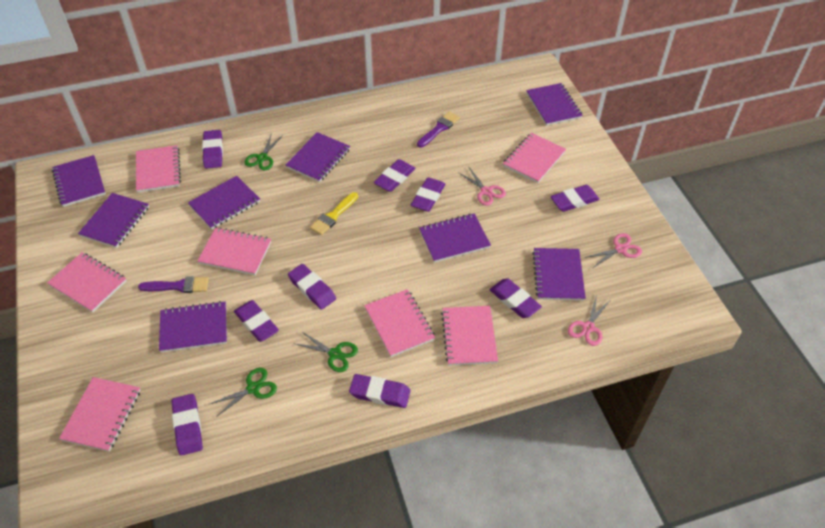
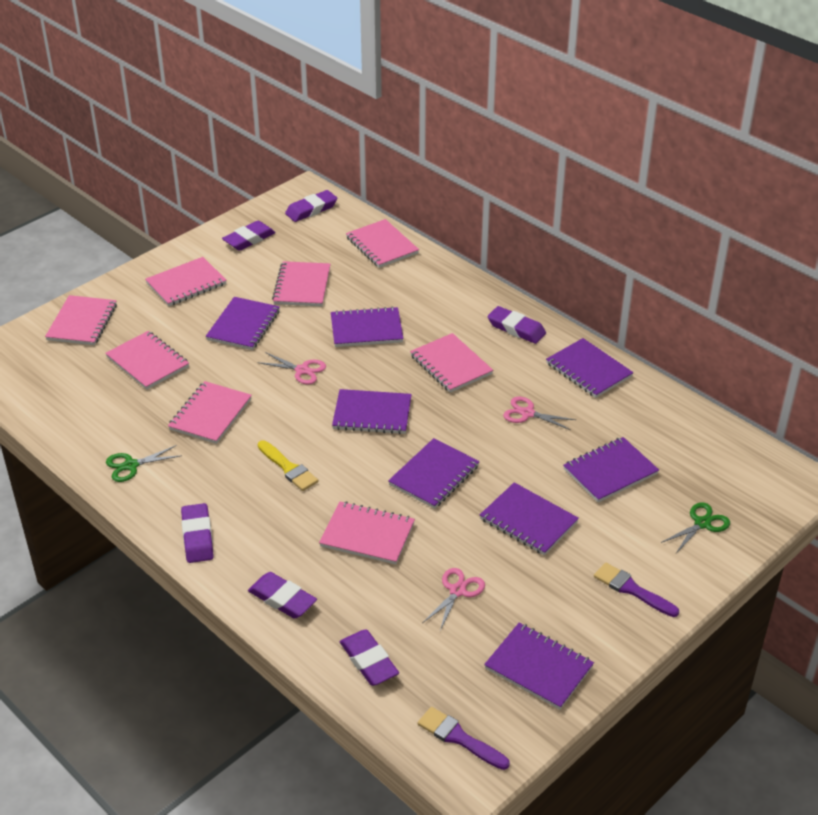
green scissors: [208,368,277,417] [244,133,283,171] [293,331,358,372] = 3 -> [106,445,180,482] [661,502,730,553] = 2
pink notebook: [47,252,126,313] [59,377,141,452] [136,145,181,193] [198,227,271,275] [364,289,435,357] [441,306,498,366] [503,133,566,183] = 7 -> [45,295,117,345] [105,331,189,390] [145,257,227,306] [168,381,252,444] [272,261,330,306] [319,501,415,565] [346,219,419,268] [410,333,493,393] = 8
purple eraser: [172,394,203,456] [202,130,223,169] [234,300,279,342] [288,264,336,310] [349,374,411,408] [374,159,416,192] [411,177,445,212] [489,278,542,318] [550,185,600,212] = 9 -> [181,503,214,563] [222,221,276,251] [248,572,317,619] [285,190,337,222] [340,629,399,686] [487,306,546,344] = 6

